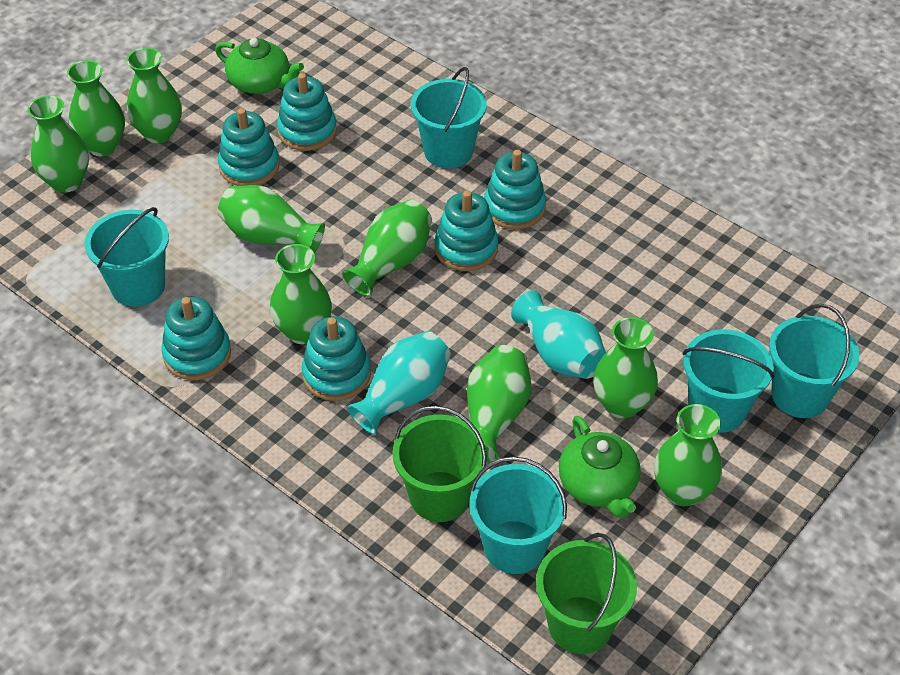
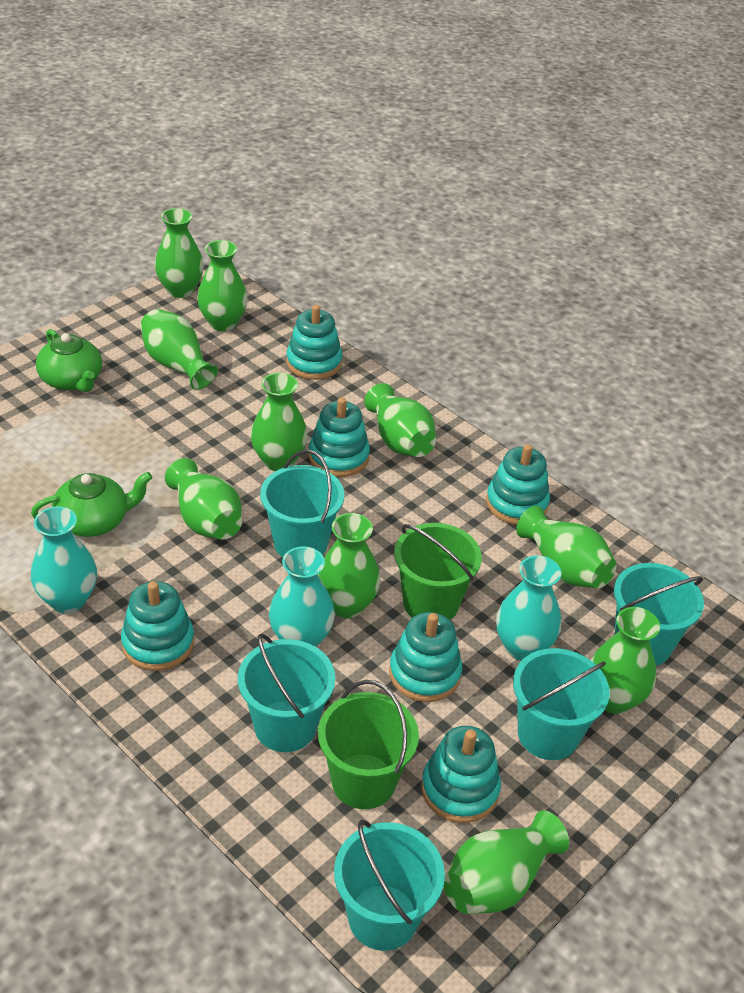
green vase: [28,95,89,193] [67,60,125,156] [127,48,182,143] [218,185,325,253] [270,244,332,344] [342,200,432,297] [467,345,531,462] [593,317,658,418] [654,404,722,506] = 9 -> [140,309,218,390] [155,208,204,298] [165,458,242,540] [197,240,248,331] [251,373,308,471] [318,513,380,618] [364,383,436,457] [443,810,569,914] [516,506,617,588] [591,607,660,714] = 10
turquoise vase: [347,331,451,435] [511,291,606,379] = 2 -> [31,506,97,614] [269,547,335,647] [496,555,562,661] = 3

